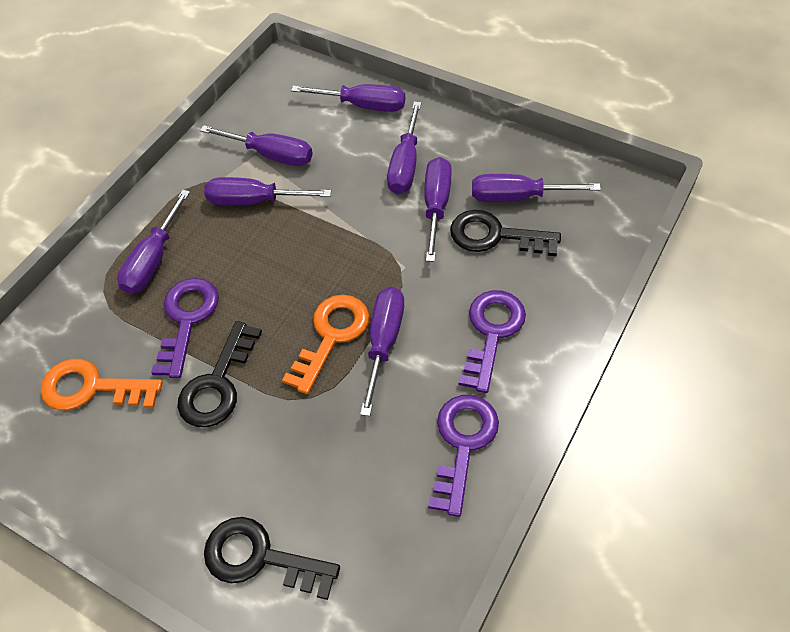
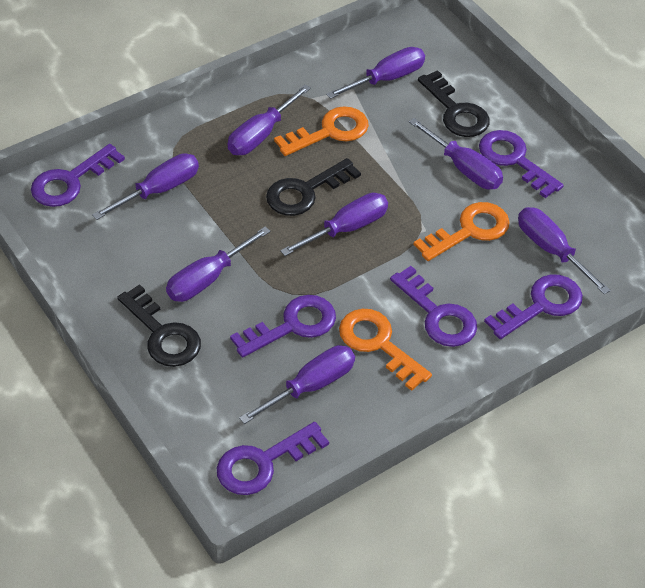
orange key: [40,359,163,410] [282,295,369,394] = 2 -> [274,106,369,156] [339,309,432,391] [414,202,510,261] = 3
purple key: [151,278,219,378] [428,395,499,517] [458,290,526,393] = 3 -> [31,144,125,207] [217,422,329,495] [230,295,336,358] [390,266,477,347] [479,130,564,198] [484,274,583,339] = 6

